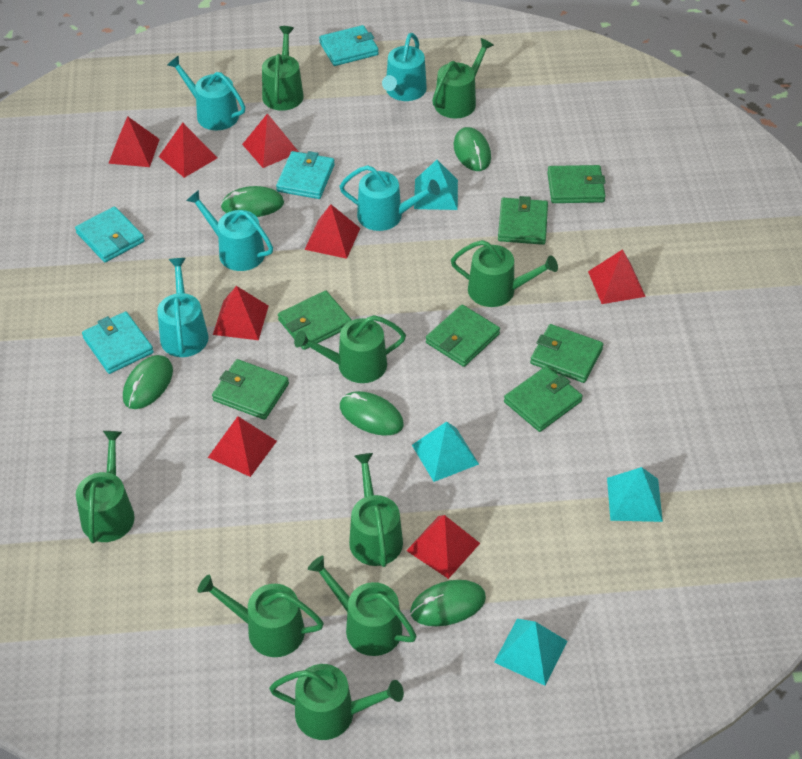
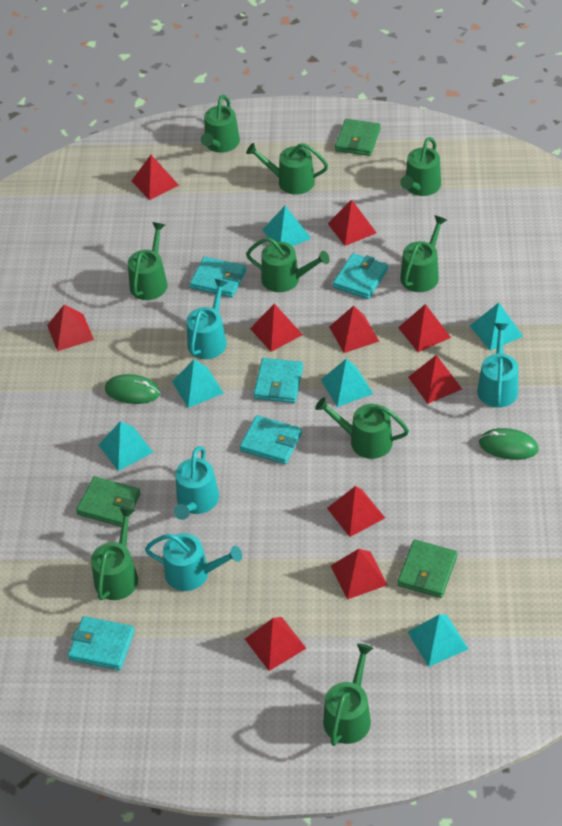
green mouse: [123,355,173,409] [221,186,284,217] [340,391,404,436] [410,580,486,626] [454,127,491,171] = 5 -> [105,374,160,404] [479,428,539,460] = 2
green wallet: [212,359,289,420] [278,290,352,350] [426,304,500,367] [498,196,548,245] [504,366,583,432] [530,324,603,383] [547,165,605,203] = 7 -> [76,477,141,527] [335,119,381,156] [398,540,458,598] = 3
red pyramid: [108,116,160,167] [159,123,217,178] [208,416,277,477] [213,286,269,340] [242,113,299,168] [304,204,360,259] [406,515,480,579] [588,249,646,304] = 8 -> [47,305,94,351] [132,155,179,200] [245,617,307,671] [250,304,303,352] [327,486,385,537] [328,200,377,246] [329,306,379,353] [331,549,387,600] [398,304,451,352] [408,355,462,404] = 10
turquoise pyramid: [412,421,479,482] [414,160,458,210] [494,619,568,686] [607,467,663,522] = 4 -> [99,421,153,471] [172,360,224,408] [263,206,312,246] [321,359,373,407] [408,614,468,667] [470,303,523,351] = 6
turquoise wallet: [75,206,145,262] [82,311,154,374] [276,151,335,199] [319,25,379,66] = 4 -> [68,616,135,670] [190,257,246,298] [240,415,302,464] [253,358,303,403] [333,253,388,299] = 5
turquoise watering can: [157,258,209,357] [167,55,245,130] [186,190,273,271] [339,165,440,231] [382,33,427,101] = 5 -> [145,533,242,591] [174,446,219,520] [186,279,227,359] [477,323,518,408] = 4

